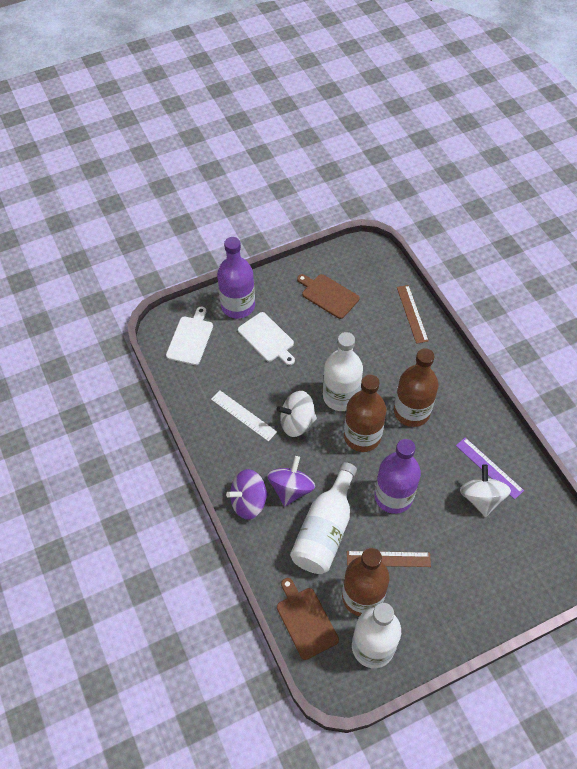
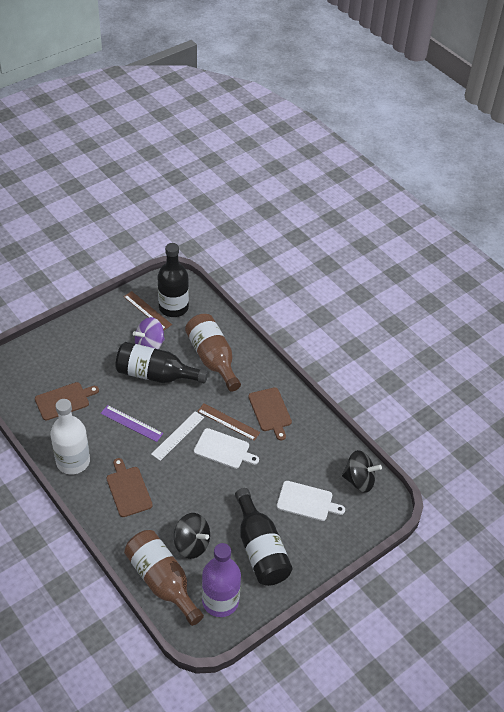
black bottle: none = 0 -> [115,342,208,383] [158,243,189,317] [235,488,293,586] = 3
black spinning top: none = 0 -> [174,513,210,559] [342,450,382,493] = 2
brown bottle: [342,548,389,616] [344,374,386,452] [394,348,438,427] = 3 -> [124,530,204,626] [185,314,241,392] = 2
brown cutting board: [277,578,339,660] [297,274,360,319] = 2 -> [35,382,99,421] [107,458,153,517] [248,387,292,440] = 3
purple bottle: [217,237,255,319] [374,439,421,514] = 2 -> [202,543,241,617] = 1
purple spinning top: [226,469,268,520] [267,456,315,507] = 2 -> [133,317,165,349] = 1
white bottle: [290,462,357,574] [323,332,363,411] [352,603,401,668] = 3 -> [50,399,90,475] = 1
white spinning top: [276,391,317,437] [460,464,511,517] = 2 -> none = 0

